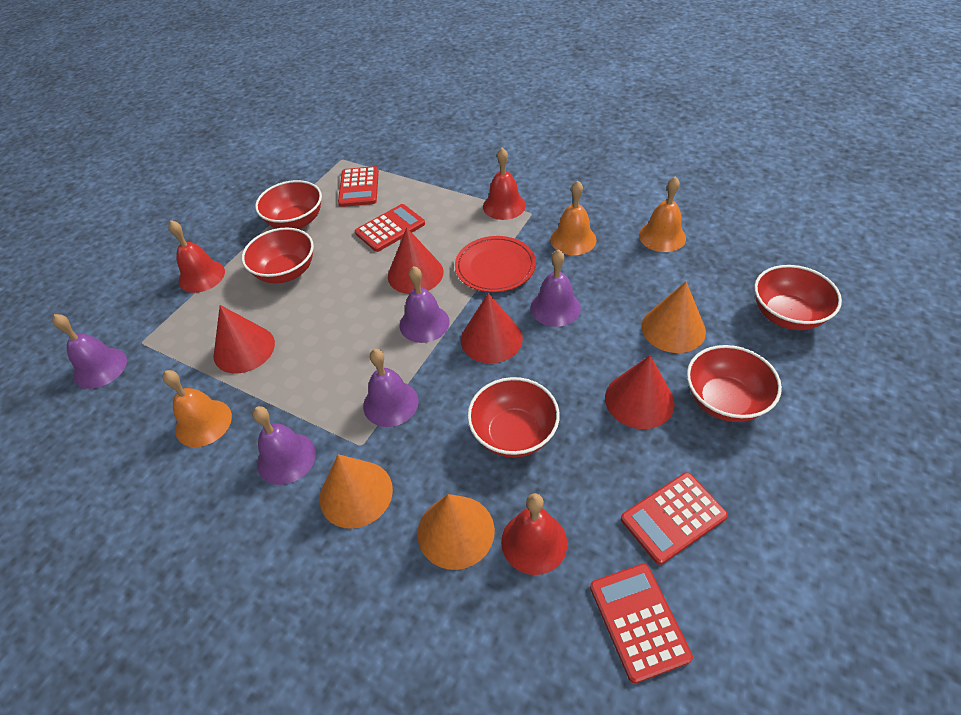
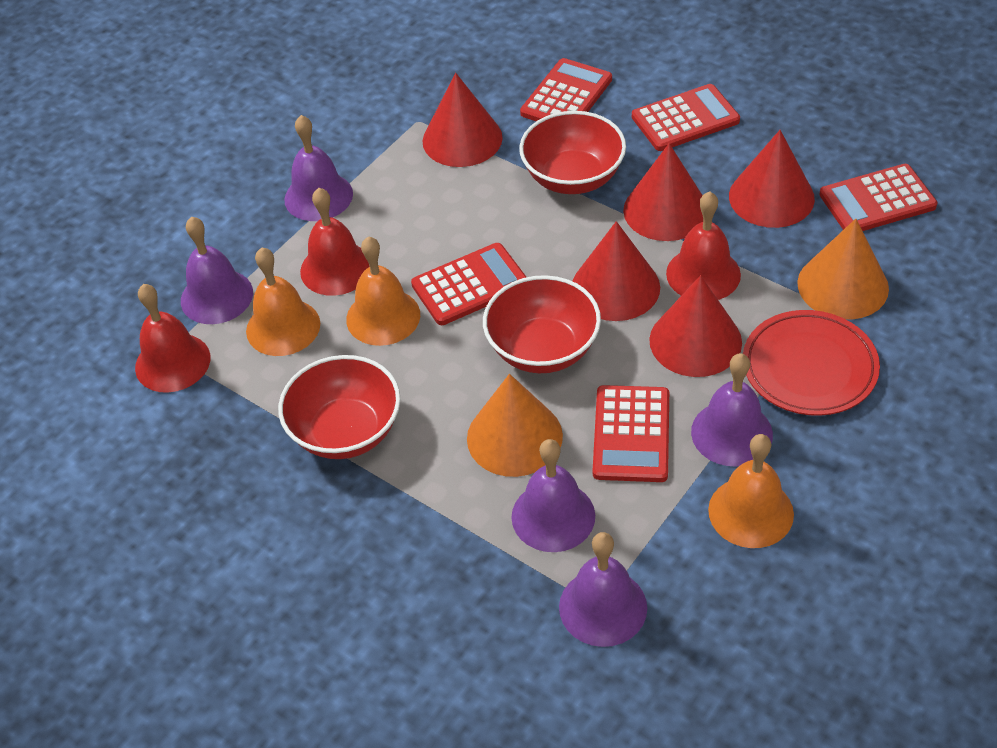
orange cone: [320,454,393,529] [418,494,495,570] [642,282,706,353] = 3 -> [467,374,563,477] [797,219,889,320] = 2
red bowl: [242,227,314,283] [255,180,322,229] [467,377,560,457] [687,345,782,422] [754,265,842,330] = 5 -> [278,355,400,459] [483,275,601,373] [519,111,626,194] = 3
red calculator: [338,166,379,207] [355,204,425,252] [590,564,693,684] [621,472,728,565] = 4 -> [411,243,526,325] [520,58,612,121] [593,385,669,482] [632,84,740,151] [819,164,938,231] = 5
red cone: [213,305,275,373] [388,228,444,294] [461,293,523,363] [605,355,675,429] = 4 -> [423,73,503,167] [573,221,660,321] [623,143,703,241] [649,275,742,377] [729,130,815,228] = 5

